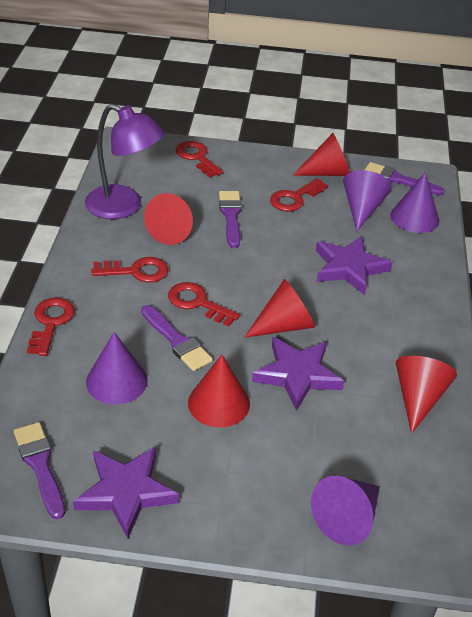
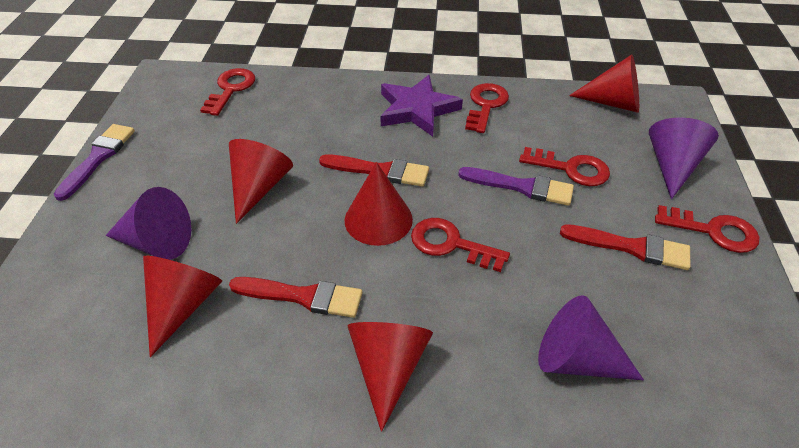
purple brush: [14,422,65,519] [141,305,213,371] [219,191,242,248] [365,162,445,196] = 4 -> [54,124,135,201] [458,167,574,206] = 2
purple cone: [86,332,148,404] [311,476,380,545] [343,170,392,231] [390,172,439,233] = 4 -> [106,187,191,260] [538,295,644,380] [649,118,719,199] = 3
purple lamp: [85,104,164,219] = 1 -> none = 0
purple star: [73,447,179,538] [252,337,344,411] [316,236,393,295] = 3 -> [380,75,463,137] = 1
red brush: none = 0 -> [229,277,362,318] [319,154,429,187] [560,224,690,270] = 3

